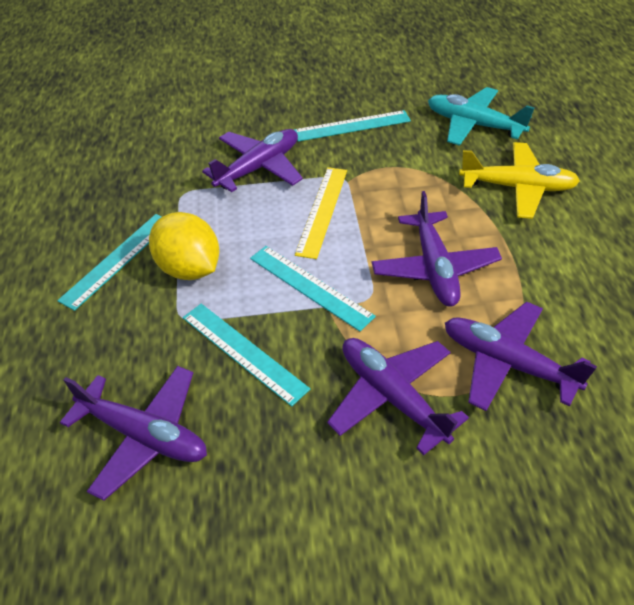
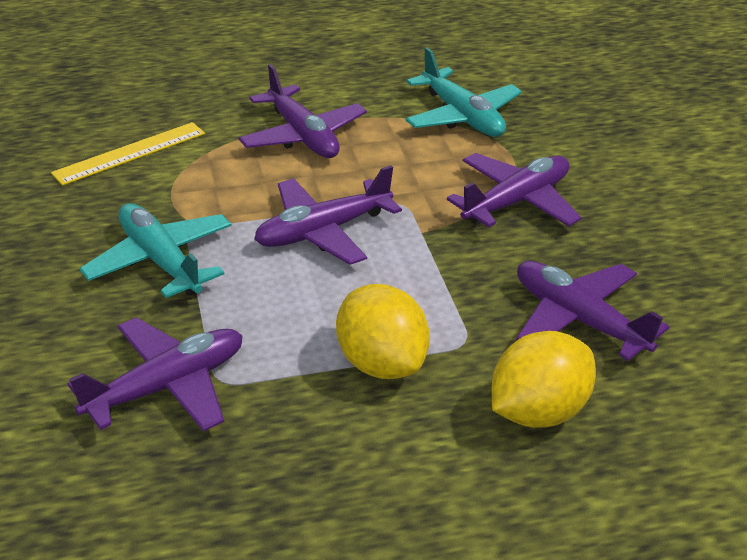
turquoise plane: [428,87,535,146] = 1 -> [79,203,232,298] [406,47,522,137] = 2
turquoise ruler: [57,214,162,311] [183,304,310,407] [250,246,376,331] [294,110,411,142] = 4 -> none = 0
yellow lemon: [149,212,219,280] = 1 -> [336,284,430,379] [492,331,596,428] = 2
yellow plane: [459,142,580,219] = 1 -> none = 0

